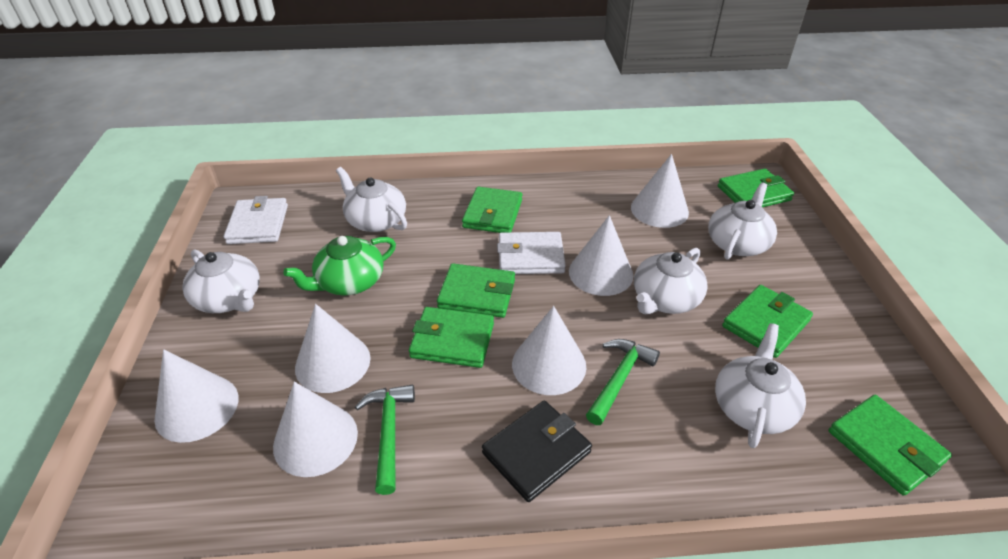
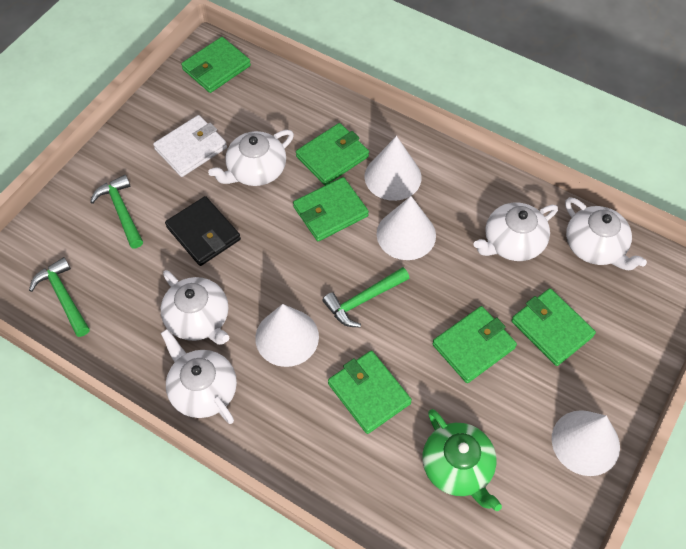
green hammer: [355,385,415,495] [586,339,660,425] = 2 -> [29,257,90,337] [90,175,143,248] [322,267,409,327] = 3
white cone: [154,350,238,443] [273,382,358,477] [295,304,371,393] [512,306,586,395] [569,215,633,296] [631,154,689,228] = 6 -> [255,304,319,367] [365,136,422,201] [377,196,436,260] [552,410,620,476] = 4
white wallet: [224,196,288,244] [497,232,566,274] = 2 -> [153,115,227,177] = 1

